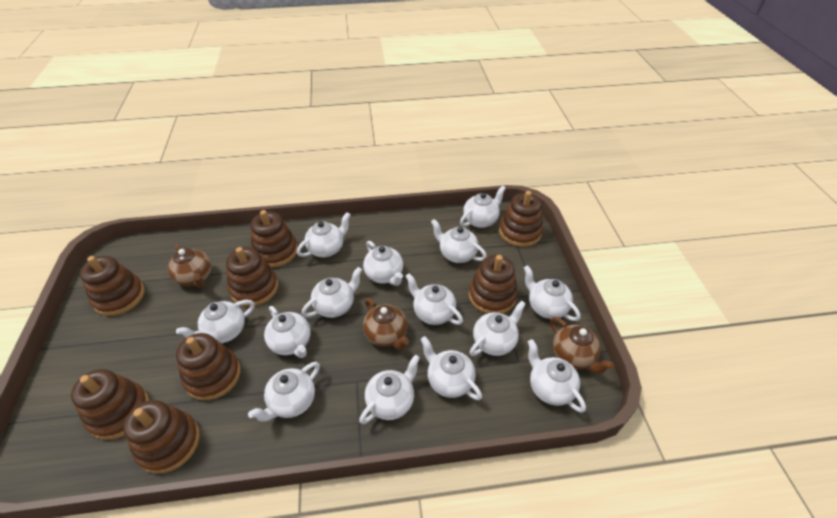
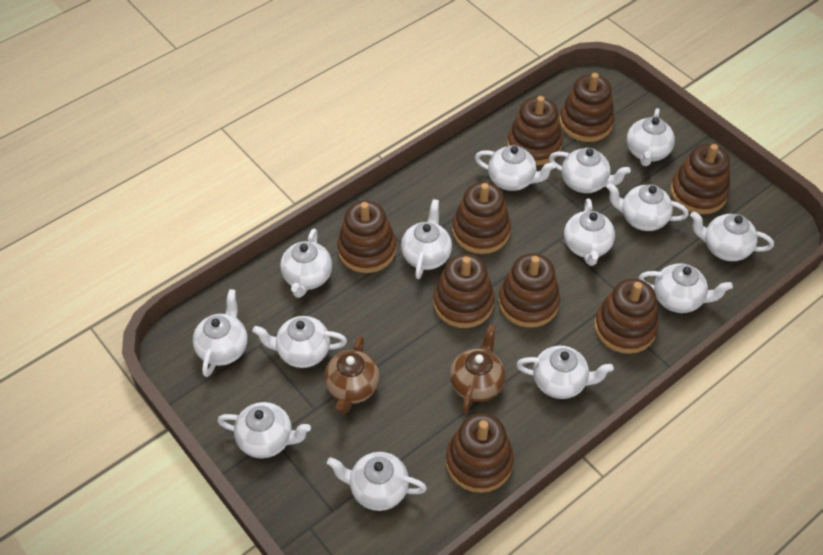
brown stacking toy: [71,369,149,440] [80,256,145,316] [123,400,200,474] [176,333,240,401] [226,247,278,307] [251,210,298,268] [469,255,518,314] [499,191,543,247] = 8 -> [337,201,396,273] [433,254,495,328] [446,413,514,493] [452,182,511,254] [498,253,560,328] [507,96,563,166] [559,73,614,142] [594,278,658,354] [671,144,730,214] = 9
brown teapot: [168,244,212,287] [363,298,409,350] [550,317,615,374] = 3 -> [324,335,380,414] [450,324,505,413] = 2

